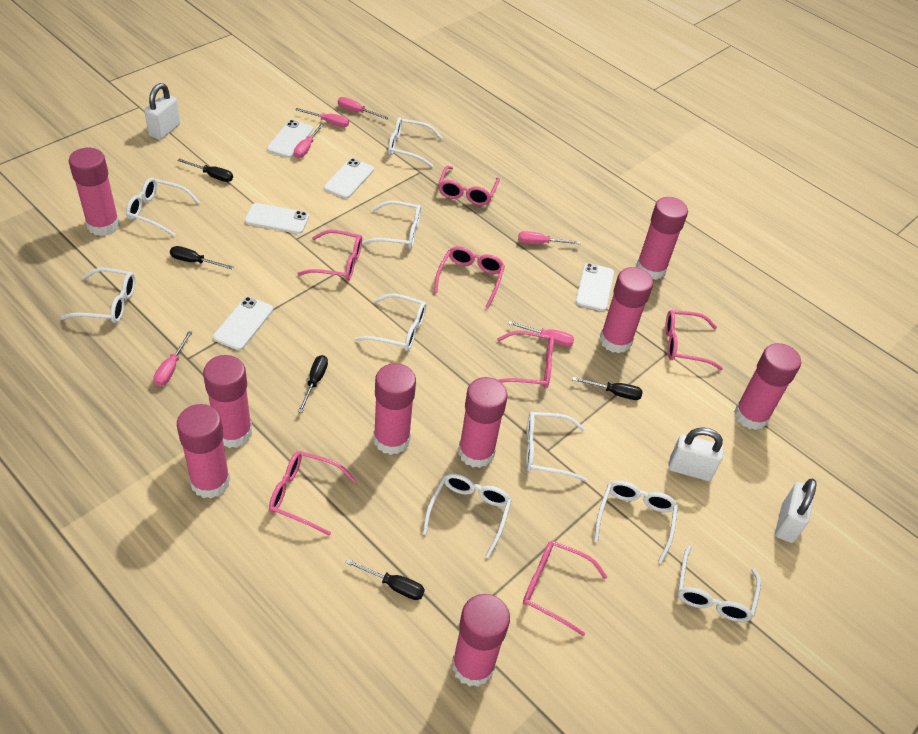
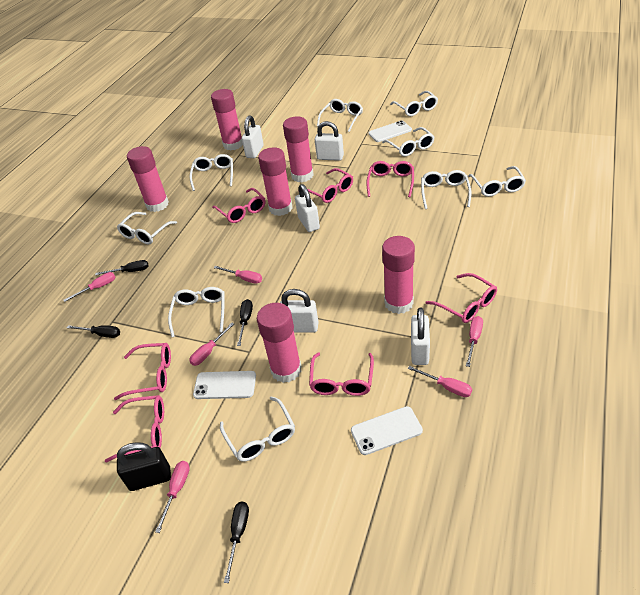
black padlock: none = 0 -> [117,442,171,491] = 1
black screwdriver: [170,246,233,269] [177,158,233,182] [298,355,328,413] [346,559,425,600] [572,377,643,400] = 5 -> [67,325,120,338] [95,260,149,275] [224,502,249,583] [237,299,253,346] = 4
pink glue stick: [69,148,120,236] [177,404,230,498] [203,355,252,448] [373,363,416,455] [452,594,510,687] [458,377,508,468] [600,267,653,353] [636,197,688,280] [734,343,801,430] = 9 -> [127,146,169,212] [211,89,243,151] [257,303,302,383] [258,147,293,216] [283,116,314,182] [382,236,415,314] = 6
white padlock: [144,83,180,140] [669,427,724,481] [775,478,817,543] = 3 -> [242,116,264,158] [280,289,318,333] [295,184,320,232] [315,121,344,161] [411,308,430,365] = 5
white phone: [213,297,273,350] [245,203,309,234] [267,120,313,158] [324,158,374,199] [576,263,614,311] = 5 -> [193,371,256,399] [351,406,423,455] [368,120,412,142] = 3

